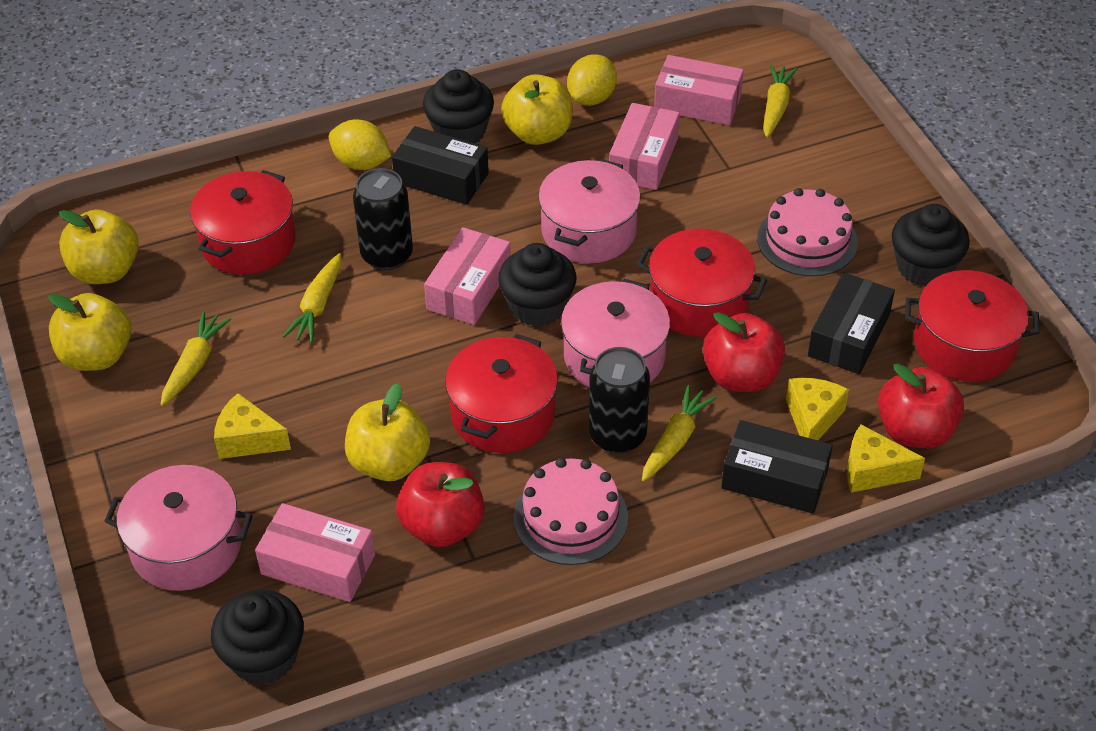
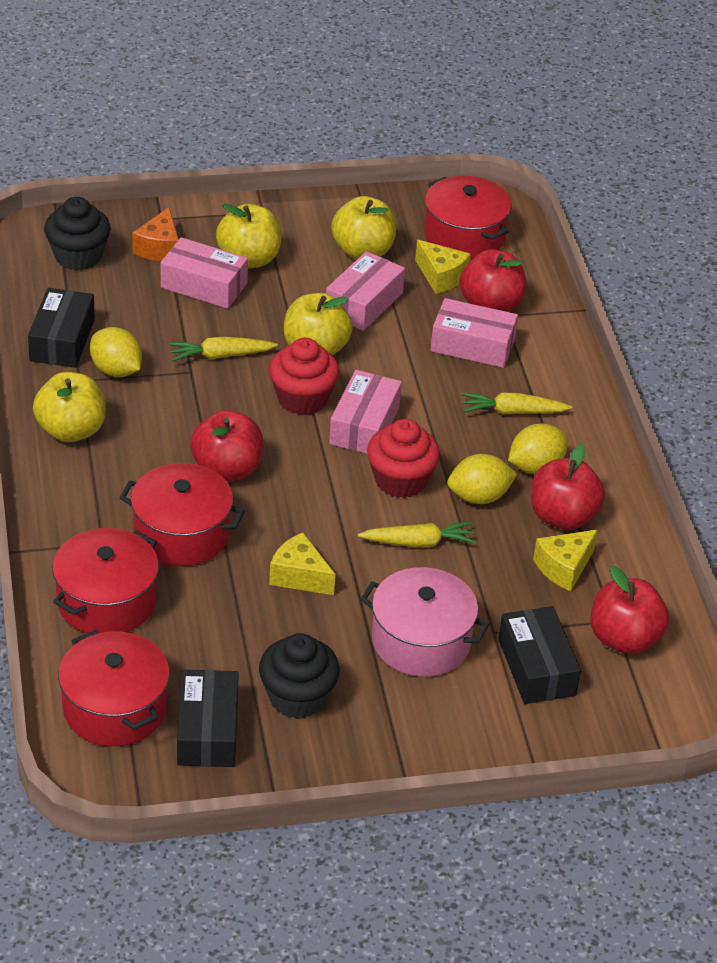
black can: [353,168,413,271] [589,347,650,454] = 2 -> none = 0
black cupcake: [211,590,304,685] [423,69,494,144] [498,243,577,327] [892,204,970,286] = 4 -> [44,197,111,271] [259,633,340,719] = 2
orange cheese: none = 0 -> [132,207,179,261] = 1
pink cake: [514,458,628,565] [757,188,858,277] = 2 -> none = 0
pink pot: [104,465,253,591] [538,159,641,263] [561,279,670,388] = 3 -> [360,567,489,677] = 1
red apple: [396,462,485,547] [703,312,785,392] [878,364,964,448] = 3 -> [190,410,264,481] [460,249,526,312] [531,444,605,530] [591,566,669,654] = 4
red cupcake: none = 0 -> [269,338,339,415] [367,419,440,498] = 2
yellow carrot: [160,311,231,406] [283,253,341,343] [642,385,717,481] [763,64,797,138] = 4 -> [169,337,278,361] [358,522,476,547] [462,392,572,414] = 3
yellow lemon: [329,119,391,170] [567,54,617,106] = 2 -> [90,327,142,377] [447,454,517,504] [508,424,569,474] = 3

